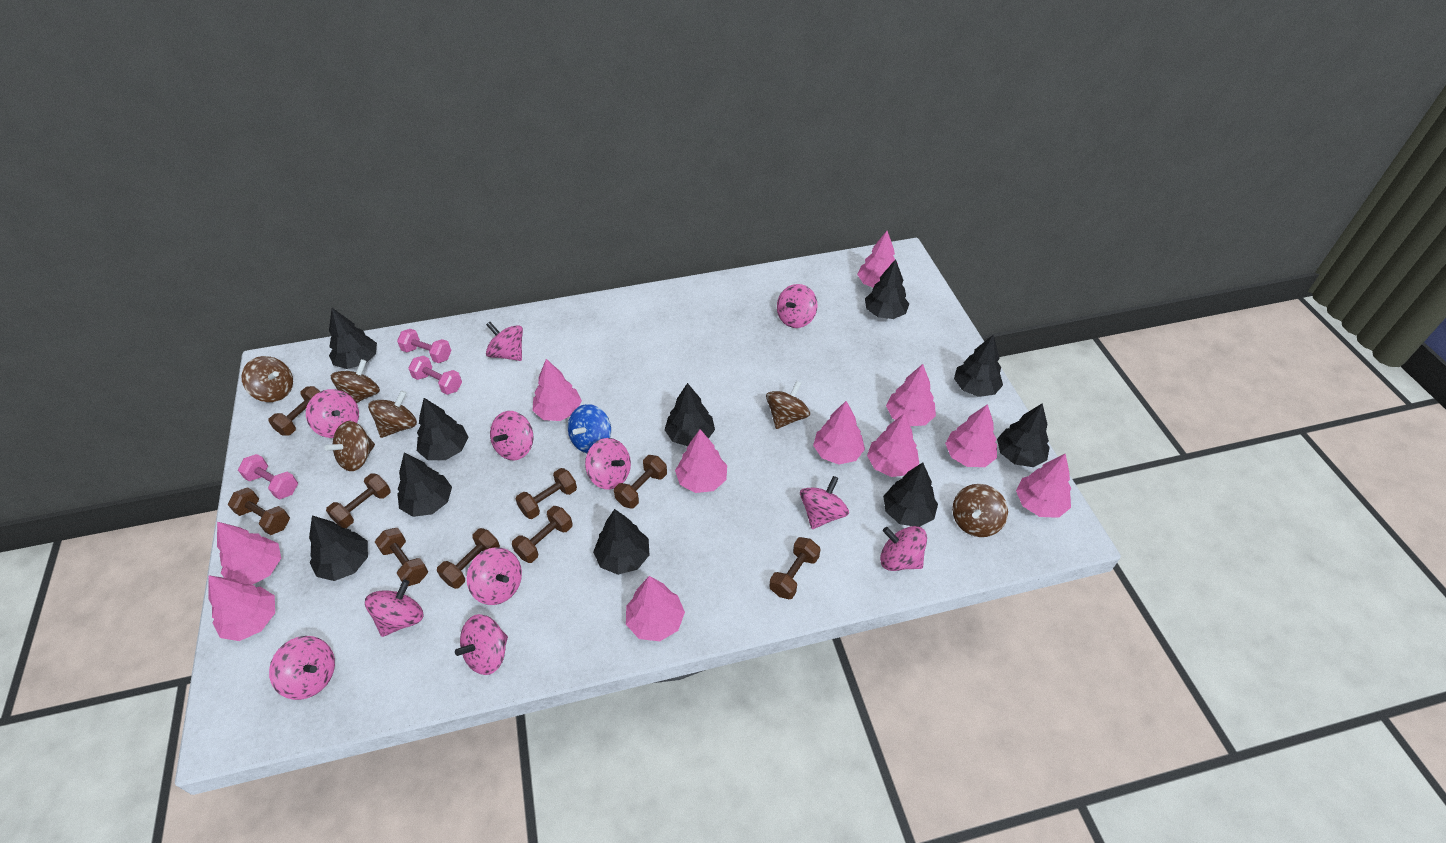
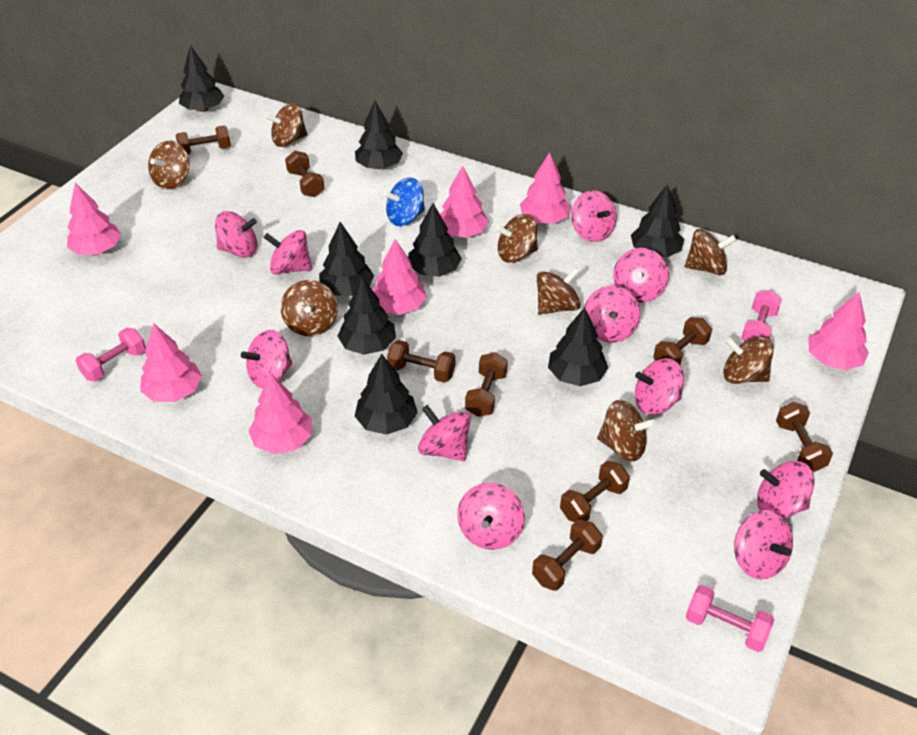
black tree: [309,516,368,581] [329,308,377,369] [397,452,452,517] [417,398,468,460] [593,509,650,575] [664,383,715,446] [865,259,909,319] [883,462,938,527] [954,334,1003,397] [997,403,1050,467] = 10 -> [179,45,224,112] [319,222,374,296] [337,277,396,355] [355,101,403,169] [355,354,418,435] [408,203,462,277] [548,307,608,386] [631,184,684,257] = 8
brown dumbbell: [228,487,290,535] [268,386,321,436] [326,473,391,528] [375,528,428,586] [437,528,500,589] [512,506,573,563] [516,468,577,519] [614,455,667,509] [769,537,821,599] = 9 -> [176,126,231,154] [285,151,324,197] [387,340,455,383] [465,352,508,417] [532,519,603,591] [560,461,630,522] [653,317,712,365] [776,402,833,472] = 8
brown spinning top: [241,356,293,402] [325,421,375,471] [331,359,380,403] [368,390,417,438] [766,381,810,429] [952,484,1008,537] = 6 -> [148,141,189,189] [265,103,307,147] [281,280,337,336] [495,214,538,263] [537,267,581,315] [597,400,656,461] [685,229,736,275] [723,336,774,384] = 8
pink tree: [208,576,275,641] [217,522,281,585] [532,359,582,421] [626,576,685,641] [675,429,727,493] [813,401,865,465] [857,231,898,287] [867,413,919,477] [886,364,936,426] [945,404,997,467] [1016,453,1071,518] = 11 -> [67,183,121,255] [140,324,202,402] [249,373,312,454] [373,239,427,315] [440,166,489,238] [520,152,571,224] [808,292,869,370] = 7

